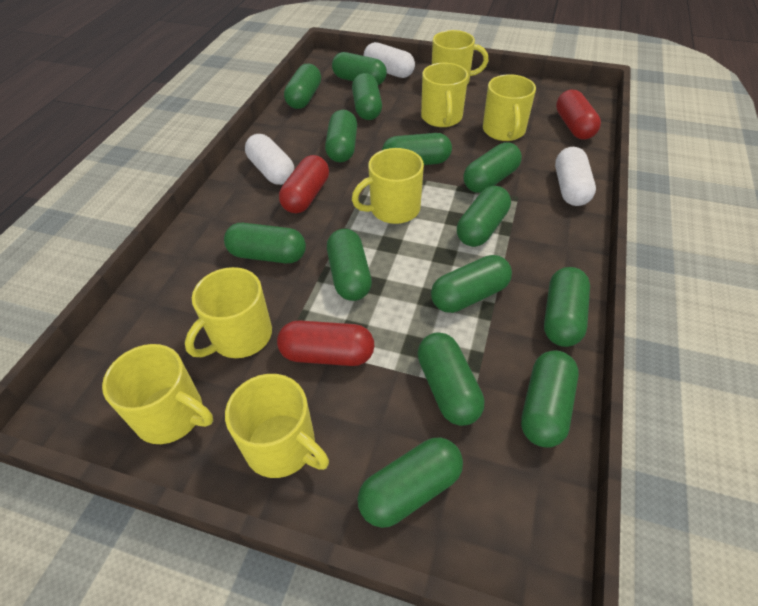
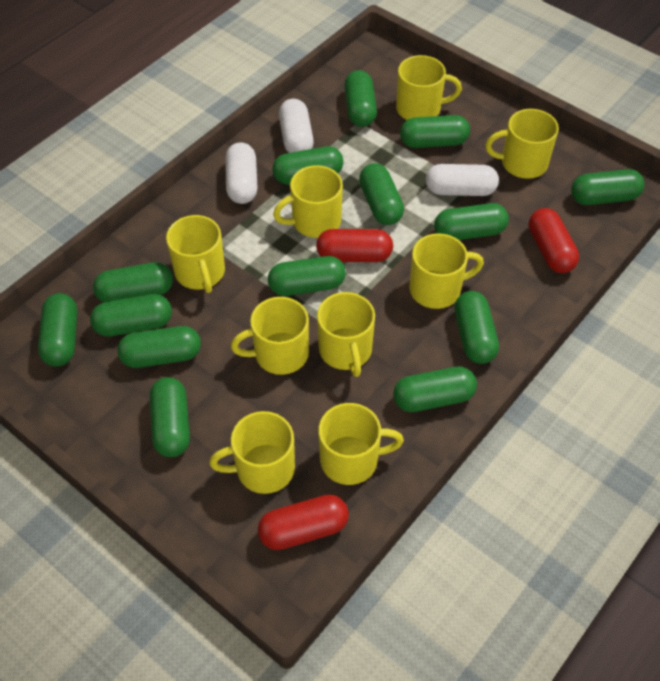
yellow mug: [102,344,213,444] [185,267,272,358] [225,374,329,478] [352,148,424,224] [421,63,468,127] [432,30,489,84] [483,74,536,141] = 7 -> [166,215,225,293] [209,411,295,494] [231,297,309,375] [273,165,343,238] [317,292,375,377] [318,403,404,485] [396,55,462,120] [409,233,484,309] [485,109,559,179] = 9

